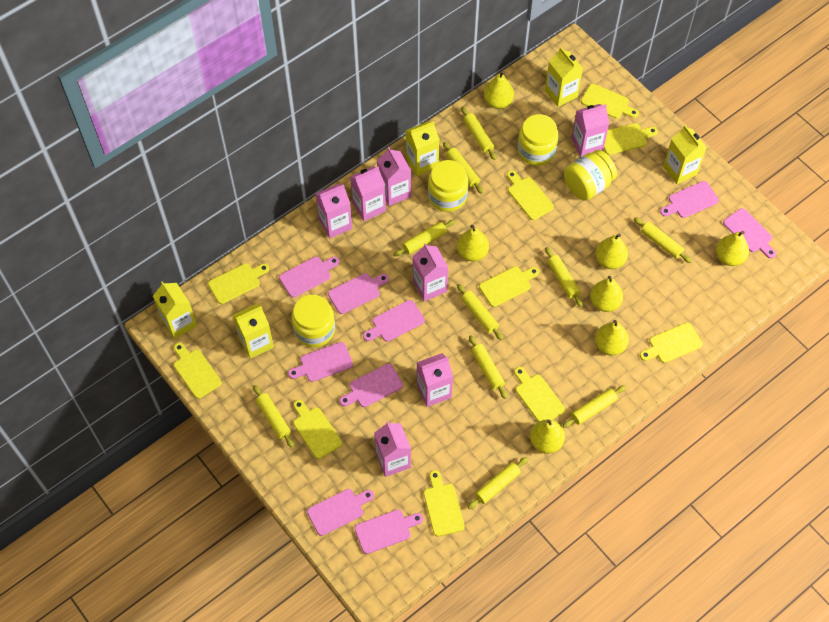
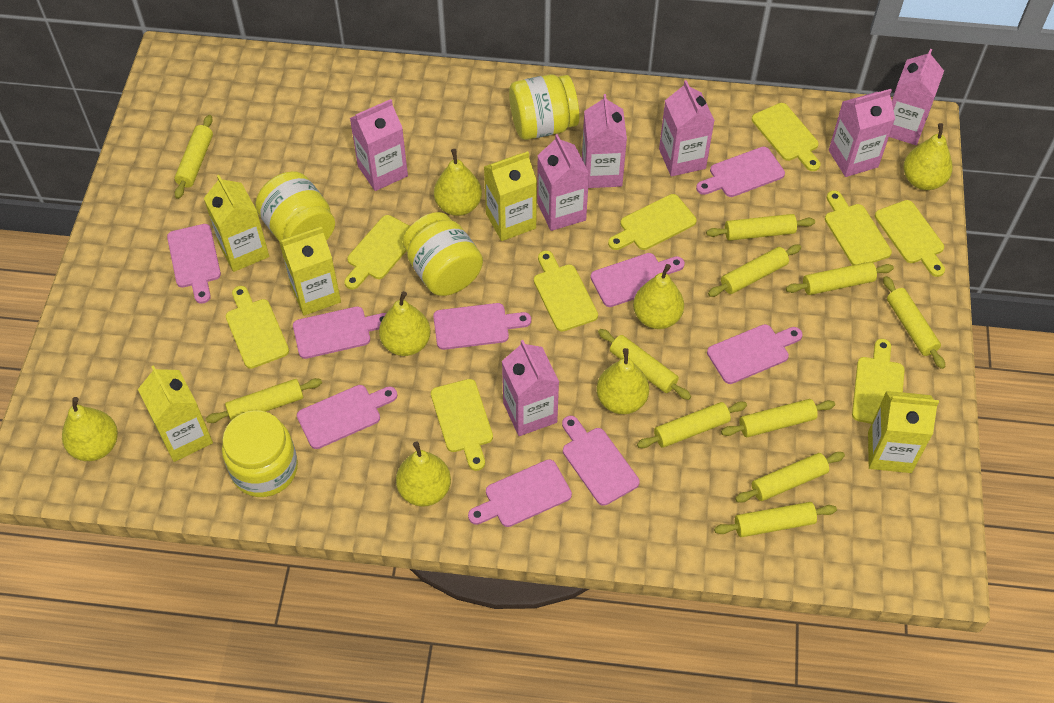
yellow cutting board: [174,343,222,399] [208,263,270,304] [293,400,342,459] [424,470,465,537] [479,266,539,307] [507,170,554,220] [514,367,565,422] [581,84,639,119] [604,123,658,155] [640,322,703,363] = 10 -> [226,286,289,369] [344,215,410,289] [431,379,493,471] [534,251,598,331] [608,194,697,250] [752,103,820,171] [825,190,892,265] [852,339,905,424] [875,200,945,277] = 9
yellow rolling pin: [253,385,294,448] [393,220,456,257] [443,142,484,194] [457,284,503,340] [461,107,496,160] [468,457,528,509] [469,335,507,399] [545,247,583,307] [563,385,626,428] [634,217,692,263] = 10 -> [175,115,213,199] [206,378,322,423] [598,329,691,400] [637,401,747,448] [706,214,815,241] [708,245,801,297] [714,502,837,537] [721,399,835,437] [735,452,845,503] [786,262,894,295] [883,276,945,369] = 11

